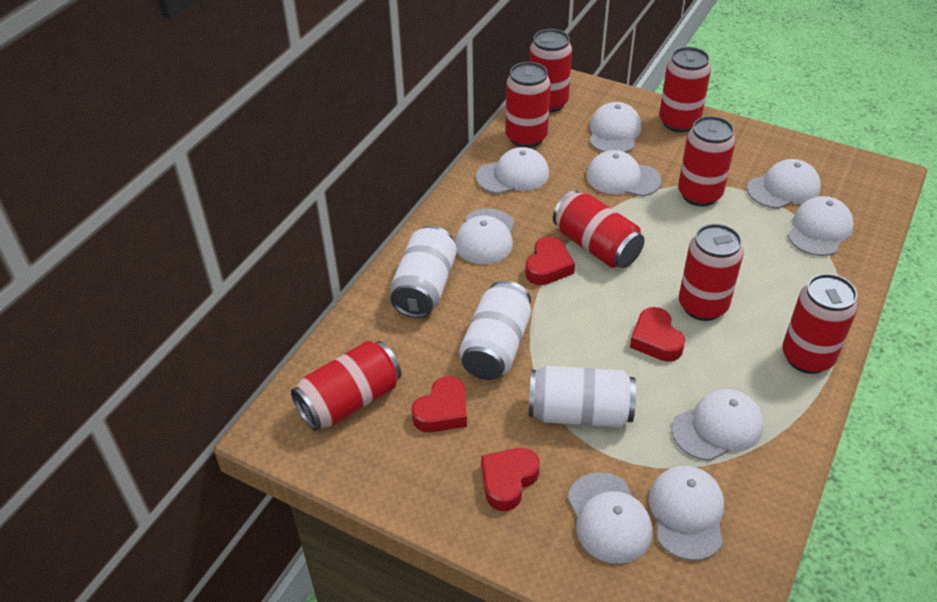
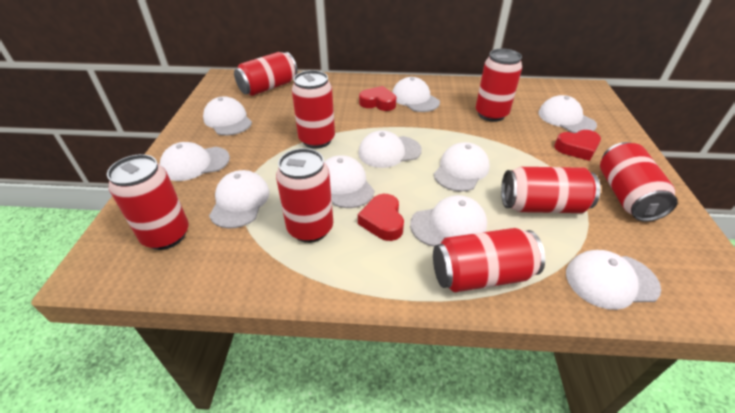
red heart: [412,376,467,433] [481,448,540,511] [525,237,575,285] [630,307,685,362] = 4 -> [358,194,404,241] [359,86,396,111] [554,130,601,161] = 3
white can: [391,226,457,318] [459,280,531,380] [528,366,636,428] = 3 -> none = 0
white cap: [455,208,514,264] [476,147,549,194] [567,472,652,564] [586,150,662,196] [590,102,641,153] [649,466,724,561] [671,389,764,461] [747,159,821,209] [788,196,854,256] = 9 -> [160,142,230,181] [203,96,252,136] [209,170,270,229] [325,155,374,208] [358,130,422,168] [392,77,440,112] [410,195,487,247] [433,142,490,192] [538,95,597,133] [566,250,661,310] = 10

